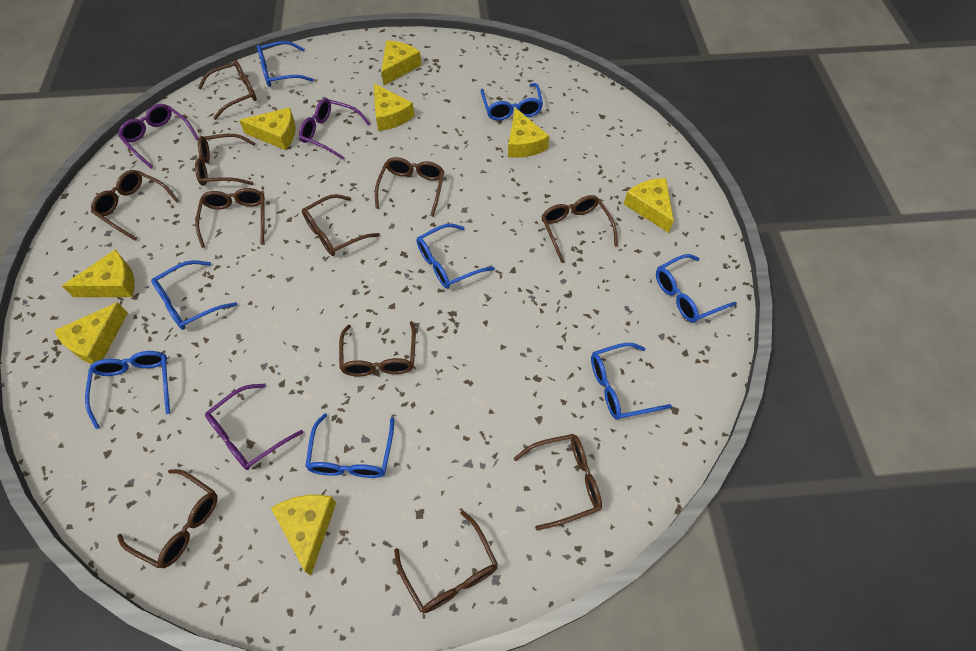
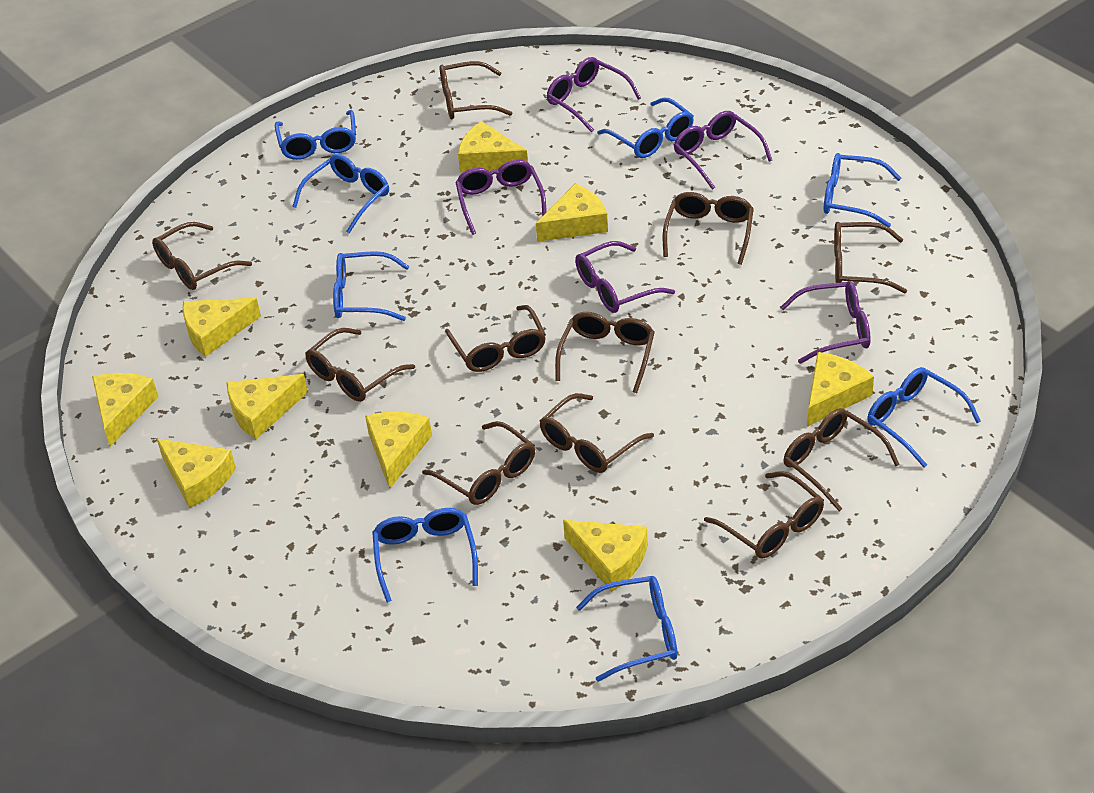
purple glasses: [118,104,199,169] [205,384,303,470] [299,98,370,160] = 3 -> [455,160,547,235] [546,57,641,133] [575,241,675,313] [674,111,772,190] [780,281,871,364] = 5
yellow cheese: [54,302,128,364] [62,250,135,297] [239,107,296,150] [271,495,336,575] [374,83,414,131] [381,41,421,85] [508,108,549,158] [624,178,674,233] = 8 -> [92,373,158,447] [157,439,236,508] [182,298,261,357] [227,374,308,439] [365,412,432,489] [458,121,528,172] [536,183,608,242] [563,520,648,592] [807,352,874,427] = 9

